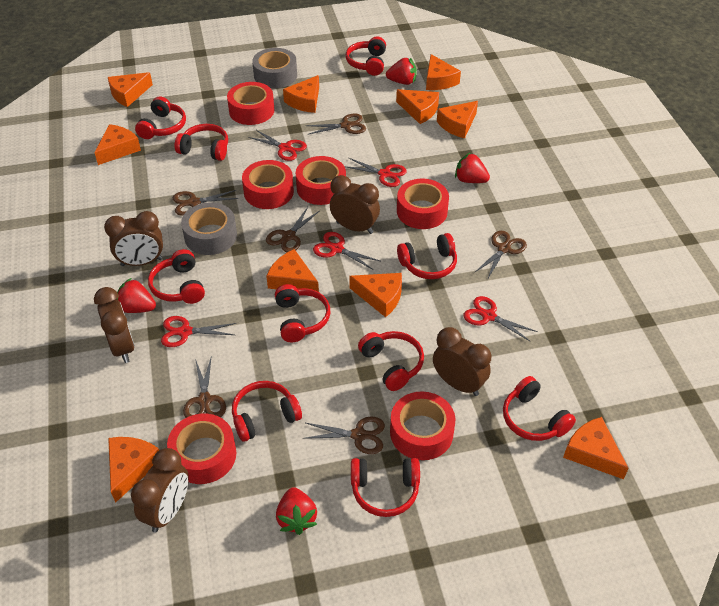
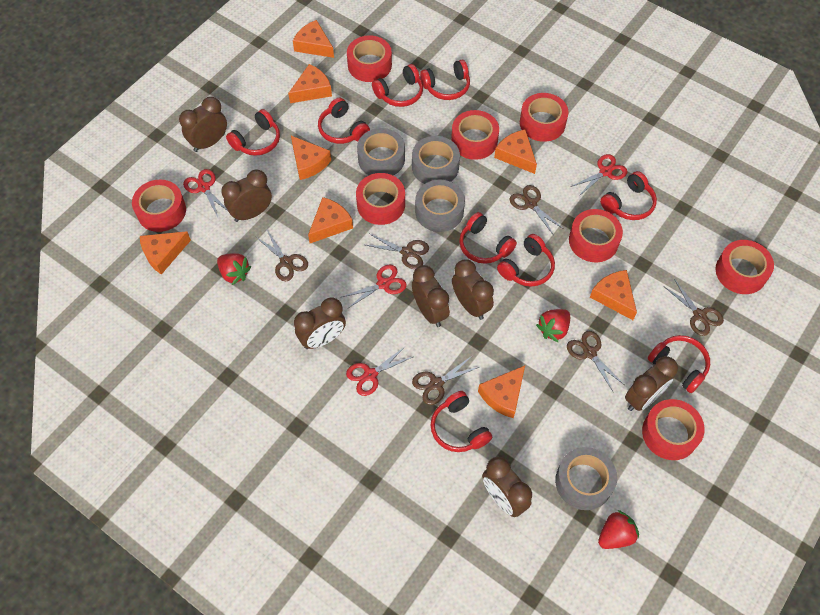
brown clock: [94,287,135,363] [104,211,163,266] [131,448,189,533] [330,175,380,234] [433,327,491,396] = 5 -> [179,97,227,152] [221,169,272,222] [294,298,346,349] [412,265,450,327] [452,259,494,320] [482,457,532,517] [625,356,678,411] = 7
grey tape: [181,202,237,255] [252,48,297,89] = 2 -> [357,128,405,175] [412,136,460,184] [415,180,465,232] [555,447,617,510] = 4
orange cheese: [94,124,141,165] [108,72,153,107] [108,437,159,503] [266,249,319,292] [283,75,319,113] [349,273,402,317] [396,89,439,124] [426,54,461,90] [437,101,478,139] [563,417,629,479] = 10 -> [140,231,191,275] [288,64,332,103] [291,136,331,180] [293,20,334,58] [308,197,353,243] [478,366,525,418] [494,130,537,174] [590,270,637,320] = 8
red headphones: [135,96,186,139] [148,249,205,304] [175,124,228,161] [232,381,302,442] [275,284,330,343] [346,36,386,76] [351,458,420,517] [358,331,424,391] [397,233,457,279] [503,376,576,441] = 10 -> [226,109,280,156] [318,98,370,144] [372,64,423,107] [420,60,470,100] [431,391,493,452] [459,212,517,264] [497,234,555,287] [600,171,657,220] [648,335,710,393] = 9
red scissors: [161,316,236,347] [248,130,307,161] [313,232,380,270] [344,158,407,187] [463,296,538,342] = 5 -> [183,169,228,217] [342,264,407,309] [346,346,413,396] [570,154,628,196] = 4
red strawberry: [117,278,156,313] [276,487,317,535] [386,58,417,85] [455,152,490,183] = 4 -> [217,253,251,285] [536,309,570,342] [598,510,639,549] = 3
red tape: [167,414,236,484] [227,82,274,125] [242,160,294,209] [296,156,346,205] [390,391,455,460] [397,179,449,229] = 6 -> [132,180,186,232] [347,35,392,82] [356,173,405,225] [451,110,499,160] [520,93,569,142] [569,209,623,262] [642,399,705,460] [715,240,774,294] = 8

